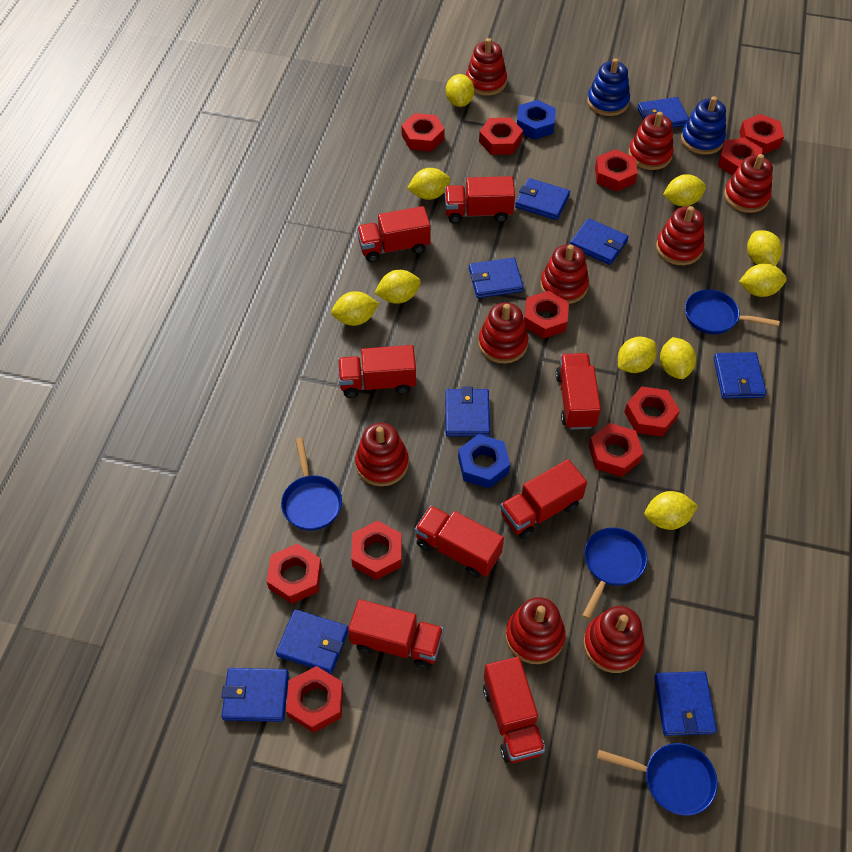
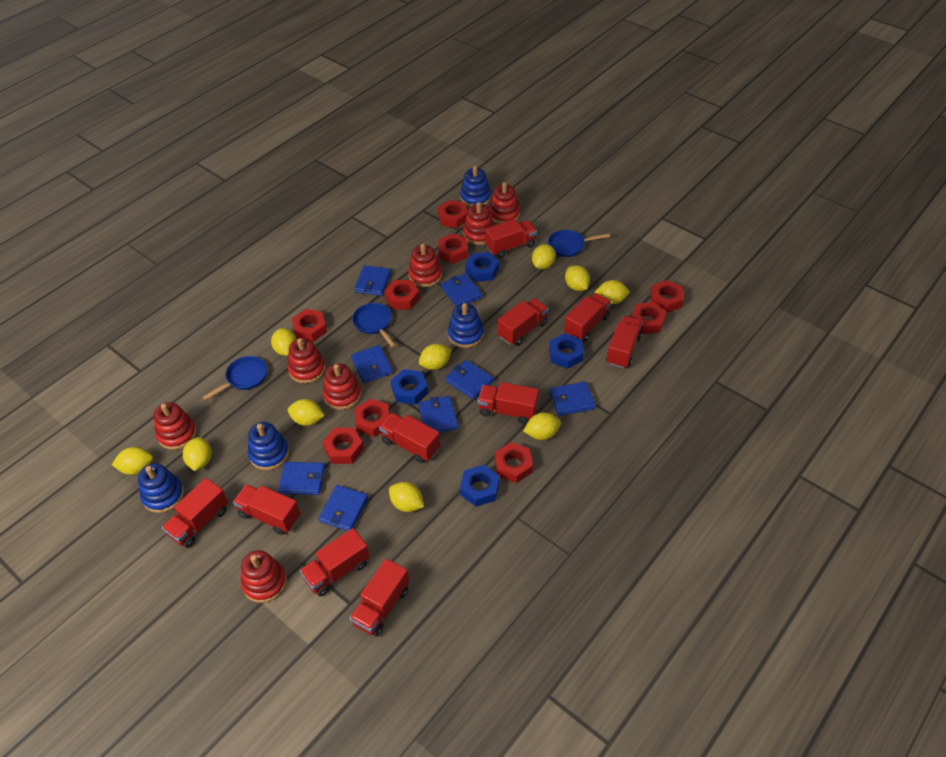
blue nut: [458,434,510,488] [517,100,556,140] = 2 -> [390,369,428,405] [460,465,499,507] [465,252,499,282] [549,333,584,369] = 4
blue pan: [281,438,342,531] [582,527,647,619] [597,743,718,816] [685,289,780,335] = 4 -> [203,356,267,400] [352,303,396,347] [548,230,610,257] = 3
blue stacking toy: [587,58,630,116] [681,96,726,155] = 2 -> [138,463,184,513] [248,422,289,470] [448,303,484,348] [460,166,491,207] = 4
blue wallet: [222,668,289,722] [276,609,349,674] [445,387,490,437] [469,258,524,298] [515,178,570,220] [570,218,629,265] [637,97,689,128] [654,671,717,736] [714,352,766,399] = 9 -> [278,462,325,495] [318,485,368,531] [351,345,393,383] [354,265,391,296] [418,396,459,433] [441,274,482,306] [446,360,494,400] [550,381,596,416] = 8
red nut: [266,543,322,604] [286,666,343,733] [351,520,402,580] [401,113,445,152] [479,117,523,155] [524,291,569,339] [589,423,643,477] [595,149,638,191] [624,387,680,437] [718,137,763,175] [739,114,784,154] = 11 -> [292,309,327,342] [322,428,364,464] [355,399,390,437] [384,280,420,310] [437,200,468,228] [438,233,468,264] [495,442,533,483] [631,302,667,334] [650,280,684,313] = 9
red stacking toy: [355,423,409,486] [466,38,507,96] [478,302,528,364] [506,597,565,664] [540,245,589,304] [583,606,645,673] [629,112,674,170] [656,206,705,265] [724,154,773,213] = 9 -> [154,402,197,450] [241,550,287,603] [288,338,326,384] [323,363,361,410] [408,244,442,287] [463,202,494,245] [489,182,520,224] = 7
red truck: [338,345,416,398] [348,599,444,669] [357,206,430,262] [415,505,504,578] [445,176,515,224] [483,657,545,763] [500,459,587,539] [555,353,601,430] = 8 -> [162,478,228,548] [233,484,301,535] [300,528,370,597] [350,558,409,637] [379,413,441,463] [478,382,539,424] [485,219,537,258] [497,298,549,346] [564,293,611,342] [606,316,642,369] = 10

